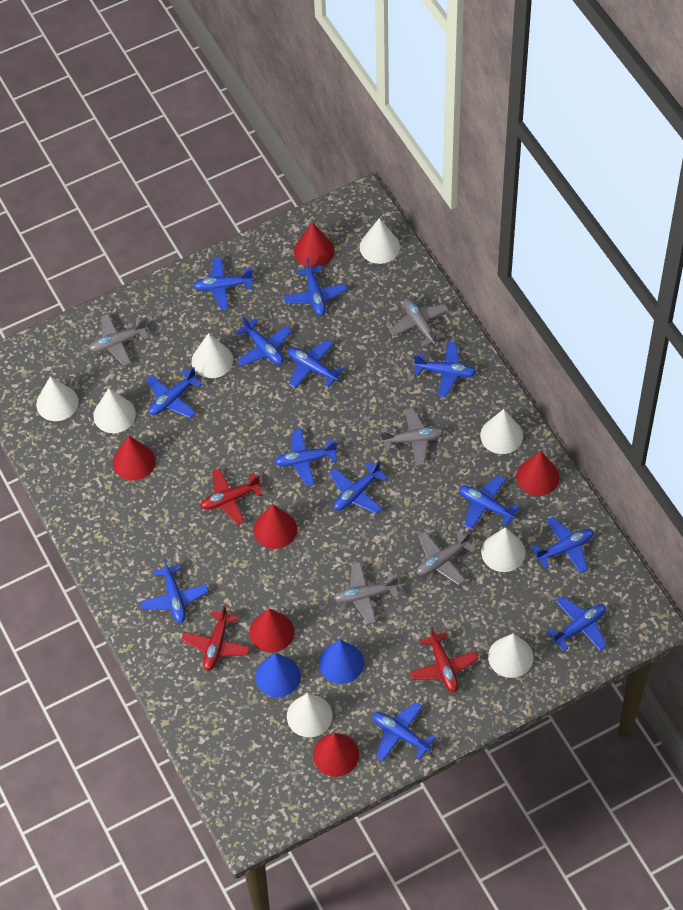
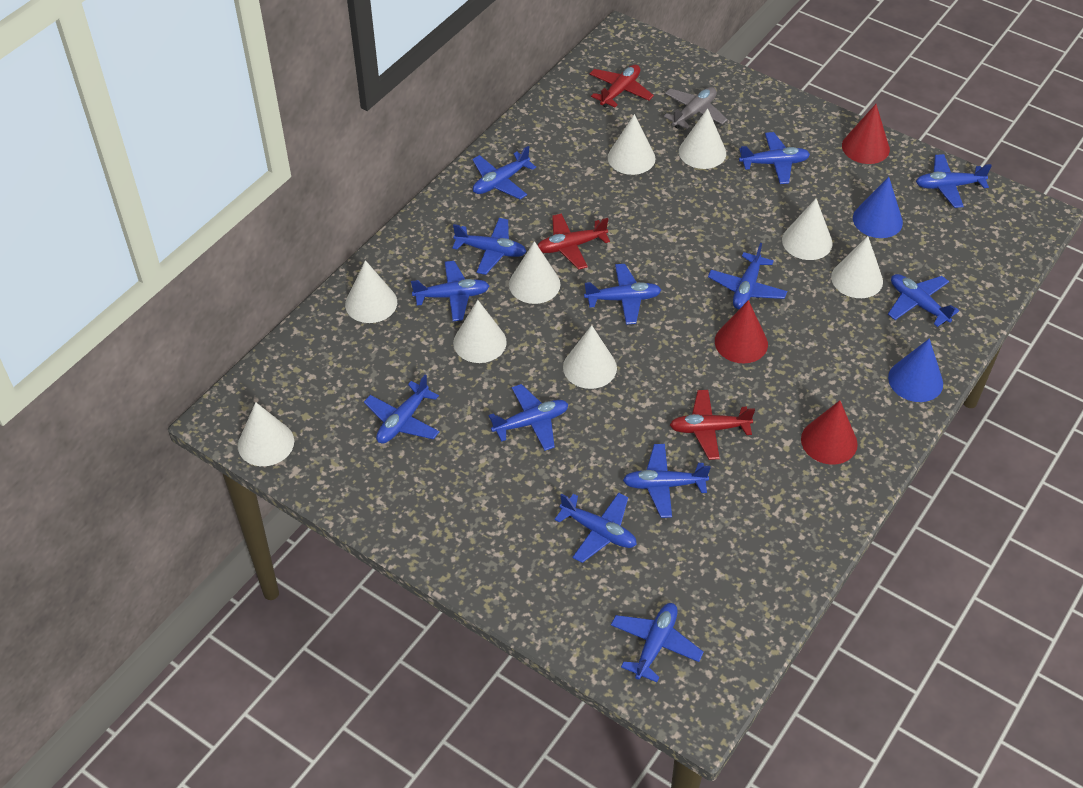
grey plane: [89,314,149,366] [334,562,399,624] [381,408,444,466] [389,298,449,347] [417,531,476,585] = 5 -> [664,87,728,129] = 1
red cone: [113,436,156,481] [249,608,294,653] [253,504,297,549] [294,222,335,267] [313,733,359,777] [516,451,560,496] = 6 -> [715,300,768,363] [801,401,858,464] [842,104,890,164] = 3
white cone: [36,376,78,421] [93,388,136,433] [191,333,233,378] [287,693,333,737] [360,218,400,264] [480,409,523,454] [481,527,526,572] [488,634,534,678] = 8 -> [238,402,294,466] [345,260,397,323] [453,300,507,363] [509,241,561,304] [563,325,617,389] [608,114,655,175] [679,108,726,169] [782,199,833,260] [831,236,883,298] = 9

